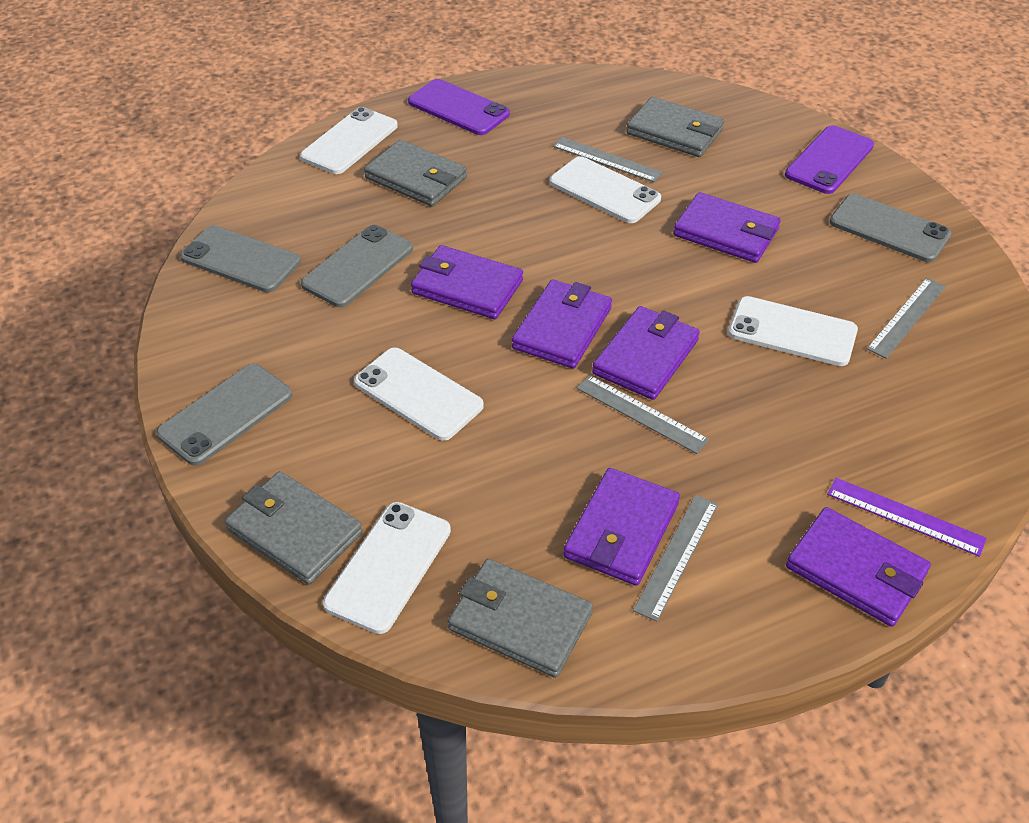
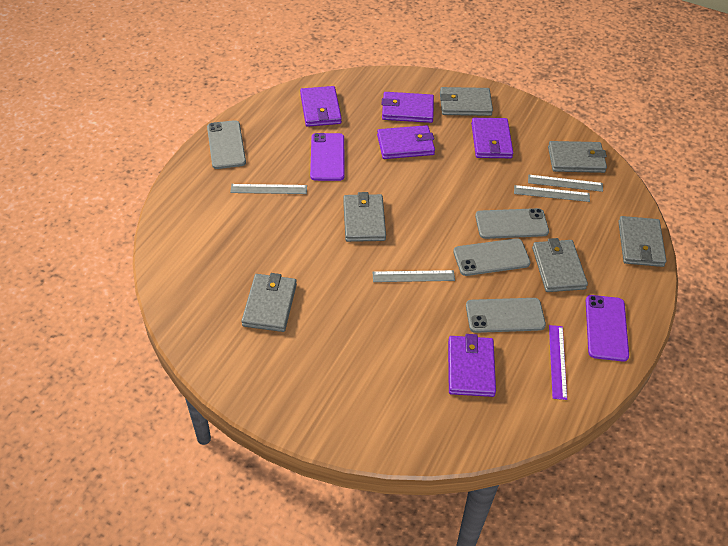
grey wallet: [225,471,363,585] [364,140,467,207] [448,559,593,678] [626,97,724,157] = 4 -> [241,273,297,332] [343,192,386,242] [440,87,493,116] [532,238,588,292] [548,141,607,173] [618,216,666,267] = 6
purple wallet: [411,245,523,319] [512,279,612,369] [563,468,680,586] [592,306,700,400] [673,192,781,263] [786,507,931,627] = 6 -> [300,86,342,127] [377,125,435,159] [381,92,434,123] [448,334,496,397] [471,118,513,158] = 5
white phone: [300,107,398,174] [323,502,451,634] [354,348,484,441] [550,156,661,223] [728,296,858,366] = 5 -> none = 0

